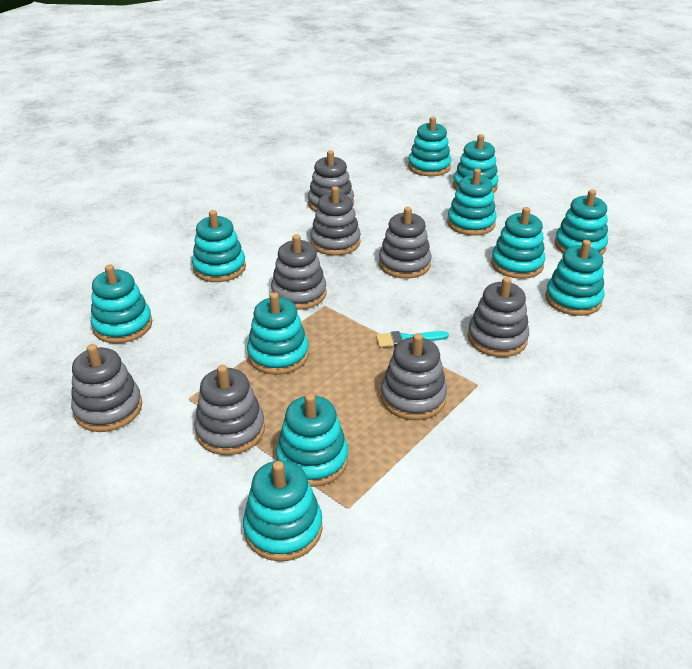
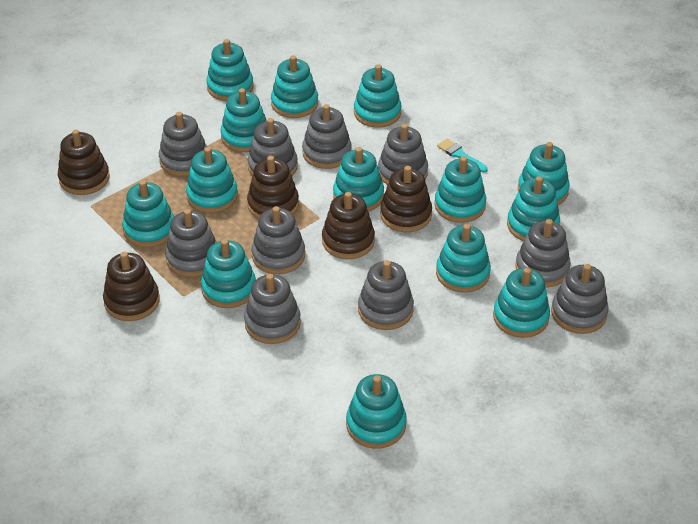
brown stacking toy: none = 0 -> [58,130,110,195] [103,252,160,321] [247,156,299,219] [322,192,375,259] [380,166,432,232] = 5
grey stacking toy: [71,344,142,432] [194,365,265,455] [271,234,327,310] [308,150,354,212] [310,186,361,256] [379,207,432,279] [381,333,447,420] [468,277,529,357] = 8 -> [159,112,207,177] [165,209,217,277] [244,274,301,344] [248,118,298,176] [252,206,305,274] [302,104,352,169] [358,260,414,330] [378,124,428,185] [515,219,571,288] [551,264,608,334] = 10
turquoise stacking toy: [91,265,152,344] [192,210,246,282] [243,460,323,561] [247,292,309,375] [276,393,348,487] [408,116,451,176] [447,169,497,236] [453,134,499,193] [491,207,545,279] [545,240,605,316] [555,190,608,255] = 11 -> [122,180,174,247] [186,147,238,213] [201,239,256,308] [206,39,254,101] [221,88,266,152] [271,55,318,118] [333,147,384,212] [346,374,407,449] [354,64,402,128] [434,156,486,223] [436,224,491,293] [493,268,550,338] [507,176,560,241] [518,142,570,205] = 14

